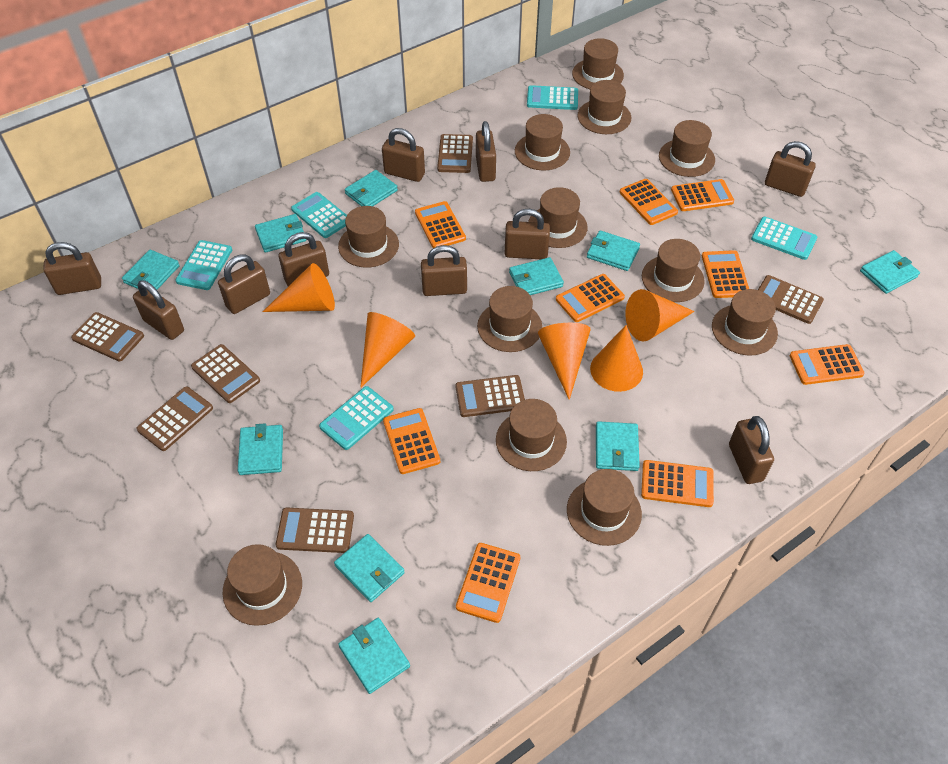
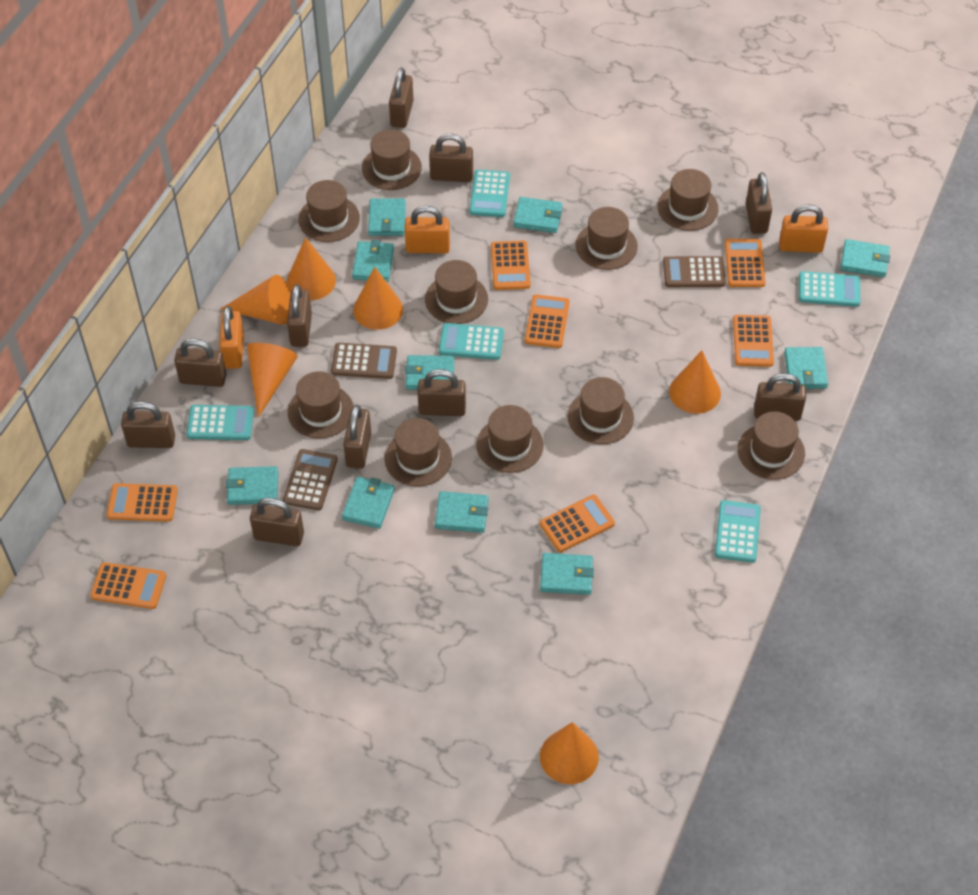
brown calculator: [71,312,144,362] [136,387,213,451] [191,344,260,403] [276,508,354,553] [437,134,473,173] [456,375,525,417] [758,275,824,324] = 7 -> [283,449,338,510] [331,343,397,379] [663,256,725,287] = 3
brown hat: [222,544,302,626] [338,206,399,268] [477,286,542,352] [496,399,567,471] [515,114,570,170] [528,187,588,248] [567,469,642,546] [572,38,624,89] [578,80,631,134] [642,239,705,302] [659,120,715,177] [712,289,778,356] = 12 -> [288,371,354,439] [298,180,360,242] [362,129,422,190] [384,418,452,486] [425,260,488,324] [476,405,544,473] [568,377,634,444] [576,207,638,270] [657,169,719,231] [738,411,805,480] = 10
orange calculator: [383,408,440,474] [415,201,466,248] [456,543,520,623] [556,274,625,322] [620,179,678,225] [641,460,714,507] [671,179,734,211] [702,250,749,298] [790,344,864,385] = 9 -> [90,562,166,609] [107,483,178,522] [491,241,531,290] [525,294,570,348] [540,495,615,552] [725,239,766,287] [733,315,774,367] = 7
orange cone: [263,263,335,312] [360,312,415,388] [538,323,591,400] [590,325,643,392] [625,289,695,341] = 5 -> [221,275,290,325] [247,343,298,417] [287,237,336,300] [353,266,403,330] [540,722,599,784] [669,351,721,414] = 6
orange padlock: none = 0 -> [219,306,244,369] [405,206,450,253] [779,204,828,253] = 3

